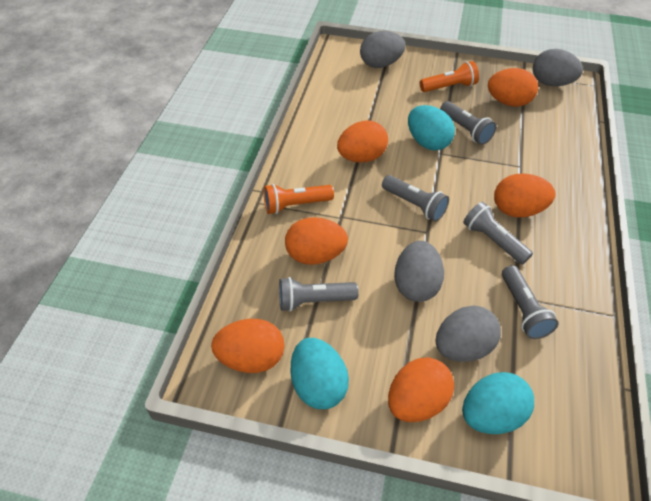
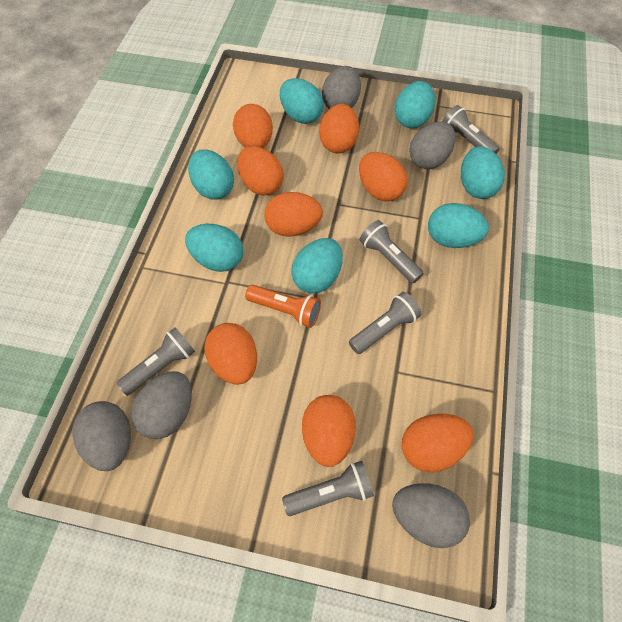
grey egg: [360,31,406,68] [394,241,444,302] [435,306,501,362] [533,49,583,86] = 4 -> [72,401,131,471] [131,372,192,439] [322,66,361,109] [392,483,470,548] [409,122,456,169] = 5
orange egg: [211,319,285,373] [285,217,348,265] [337,120,388,163] [388,357,454,422] [488,68,538,107] [494,173,555,218] = 6 -> [204,323,257,385] [233,104,273,148] [237,146,284,196] [264,192,323,237] [302,395,356,467] [319,104,359,154] [359,152,407,201] [402,414,474,472] = 8
orange flashlight: [264,184,334,214] [420,61,479,92] = 2 -> [245,285,321,328] = 1
turquoise egg: [291,338,349,409] [408,105,455,151] [462,372,534,434] = 3 -> [185,224,243,272] [188,149,234,200] [280,78,324,124] [291,238,343,293] [395,81,435,128] [428,203,489,248] [461,146,505,199] = 7

